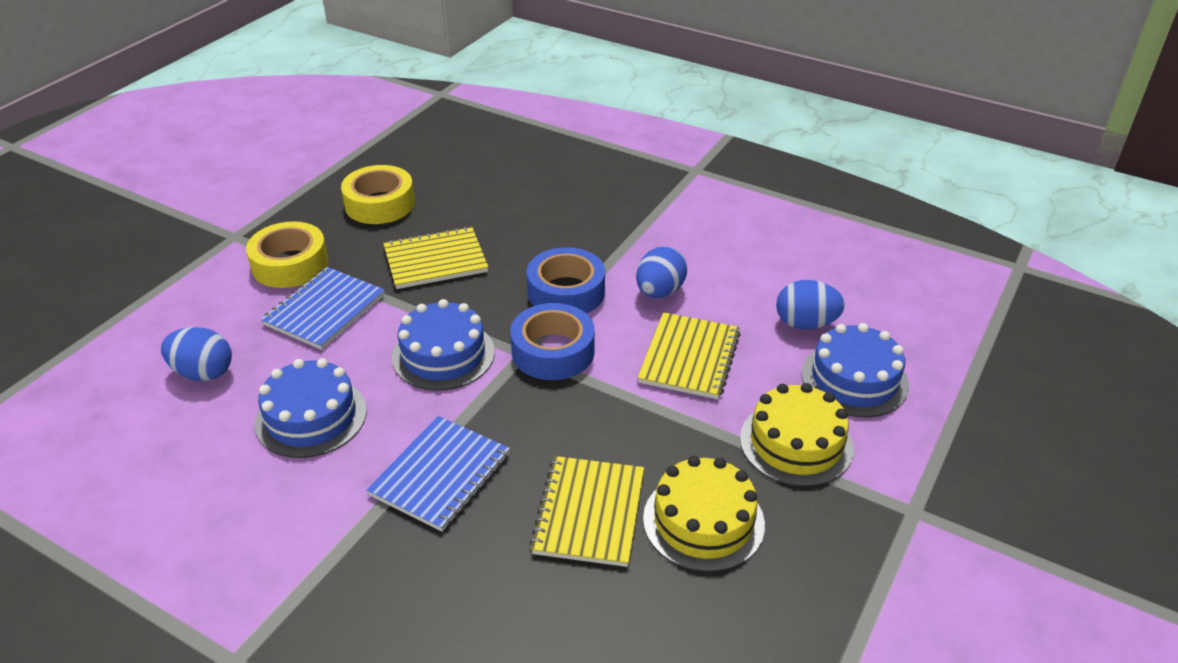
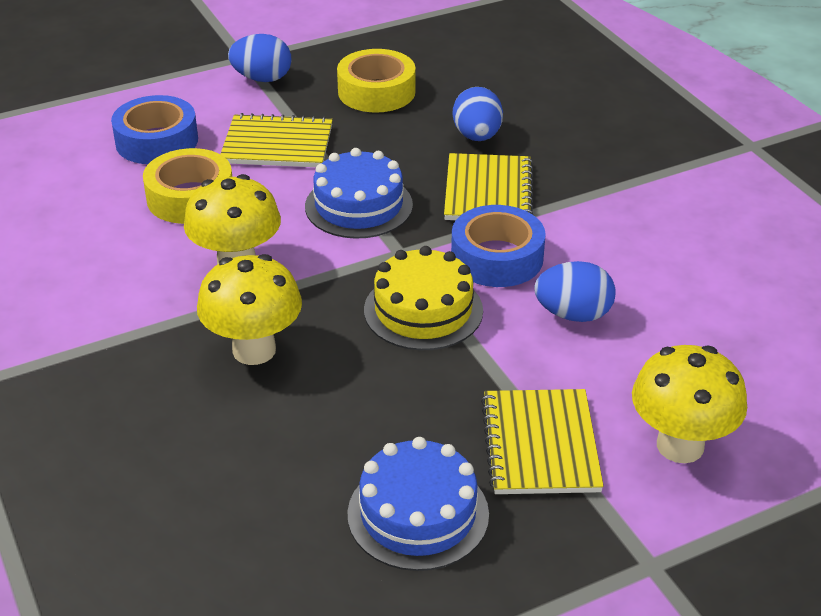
blue cake: [255,358,367,458] [392,299,495,391] [801,323,909,417] = 3 -> [305,148,413,239] [347,437,489,571] = 2
blue notebook: [261,267,385,350] [367,416,510,532] = 2 -> none = 0
yellow cake: [643,456,765,572] [740,383,854,487] = 2 -> [364,246,483,350] = 1
yellow mushroom: none = 0 -> [184,174,281,265] [197,254,302,365] [632,345,747,463] = 3

